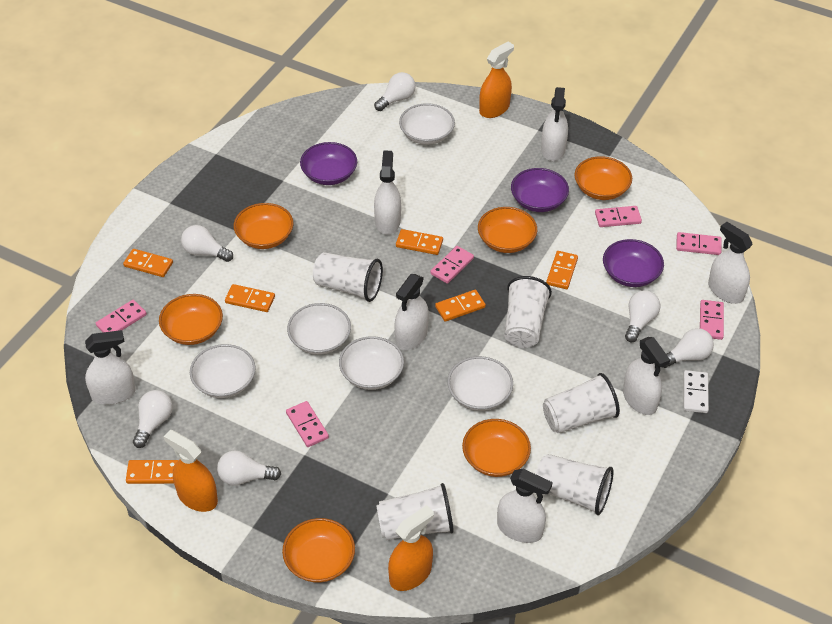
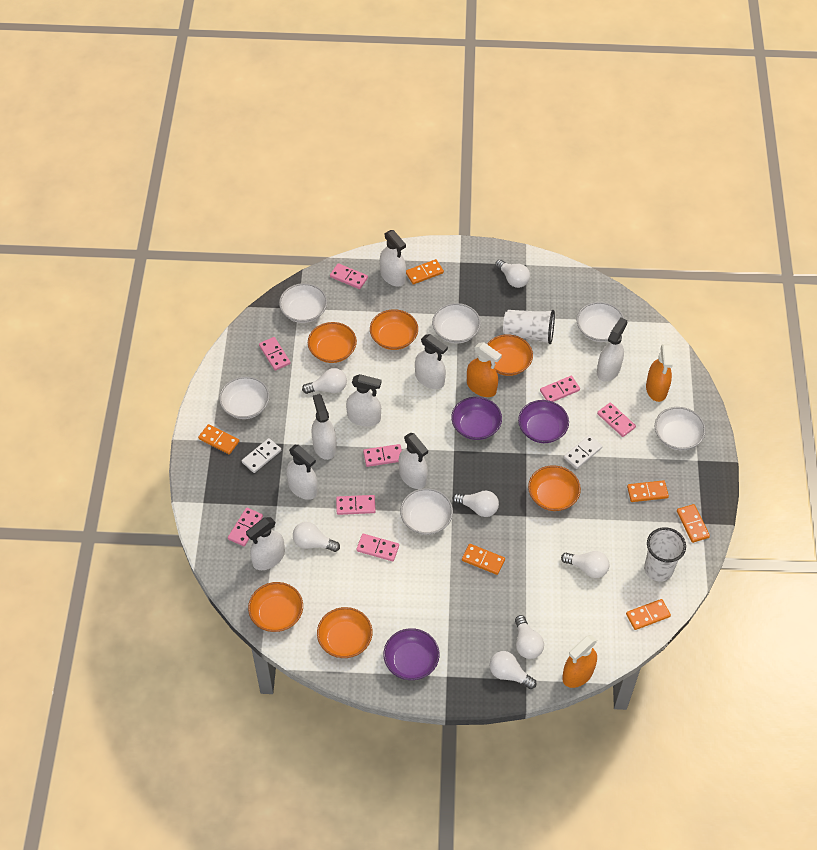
pink domino: [96,300,147,332] [286,401,329,447] [430,246,474,284] [595,206,642,227] [676,232,721,255] [700,300,724,340] = 6 -> [228,508,263,546] [259,337,291,371] [330,263,368,289] [336,495,376,515] [356,534,399,561] [363,444,402,467] [540,376,580,402] [597,403,636,437] = 8
white bowl: [190,344,256,398] [287,303,351,355] [339,336,404,390] [399,103,455,145] [447,356,513,411] = 5 -> [219,376,270,419] [279,283,327,323] [400,488,453,535] [432,303,481,343] [577,302,624,342] [655,407,706,450] = 6
white cup: [313,252,383,302] [376,483,454,540] [504,276,552,348] [536,454,614,515] [543,373,620,433] = 5 -> [503,310,555,344] [644,527,686,582] = 2
white domino: [684,370,709,413] = 1 -> [242,438,281,473] [564,435,603,469] = 2
white light bulb: [133,390,173,448] [181,225,233,262] [217,451,281,486] [374,72,416,111] [625,290,660,342] [663,328,714,368] = 6 -> [293,522,340,552] [302,368,347,394] [453,491,499,517] [490,651,537,689] [495,260,530,288] [515,615,544,659] [561,551,610,578] = 7
white spray bottle: [85,330,136,405] [374,150,401,235] [395,274,429,350] [497,469,553,543] [541,87,568,161] [623,337,670,415] [708,222,753,304] = 7 -> [246,517,285,570] [286,445,318,500] [312,394,336,460] [346,374,381,426] [380,230,406,287] [399,433,428,489] [415,334,448,389] [597,318,627,382] = 8

